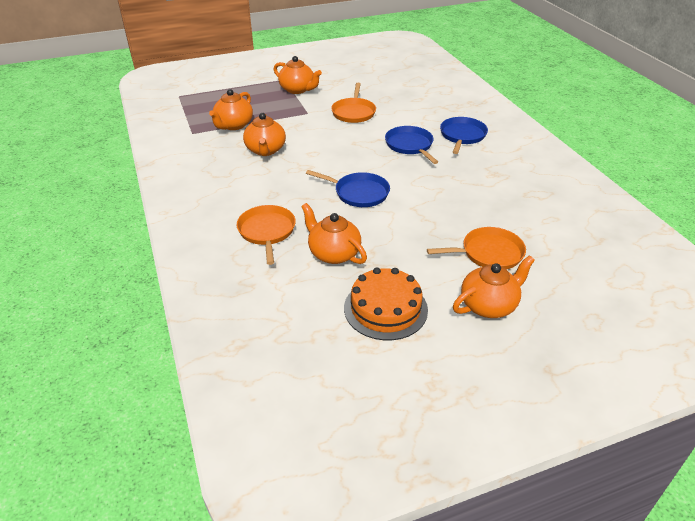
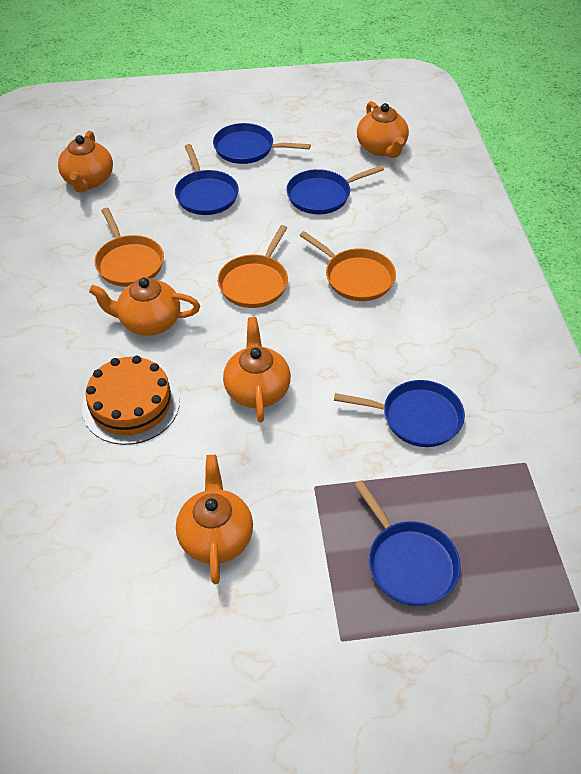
blue pan: [306,170,390,207] [385,126,438,164] [440,117,488,154] = 3 -> [175,144,239,215] [213,123,311,164] [286,165,384,214] [334,380,465,447] [354,480,461,606] = 5

